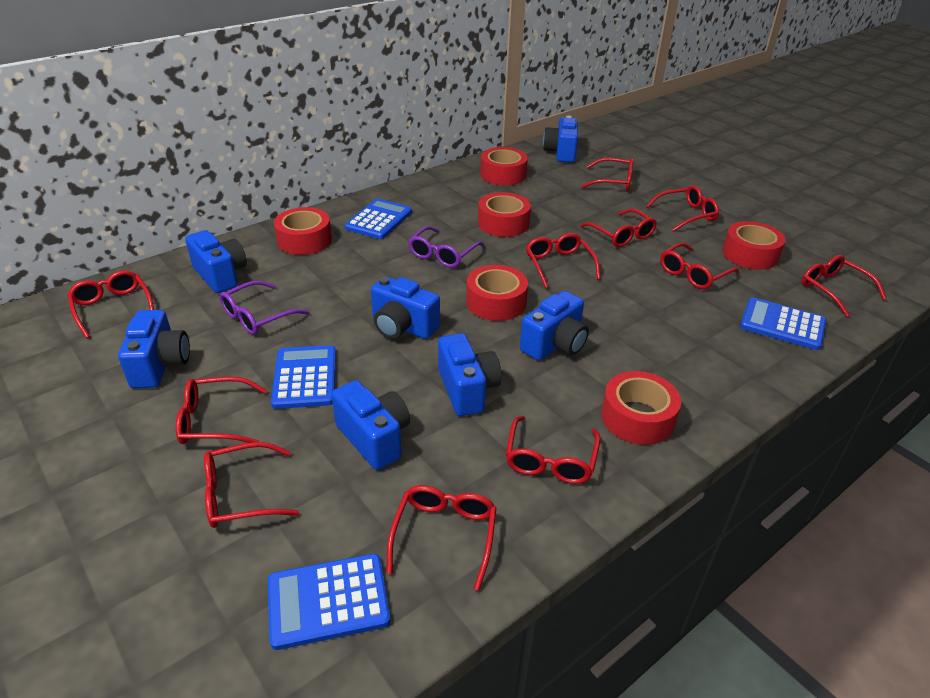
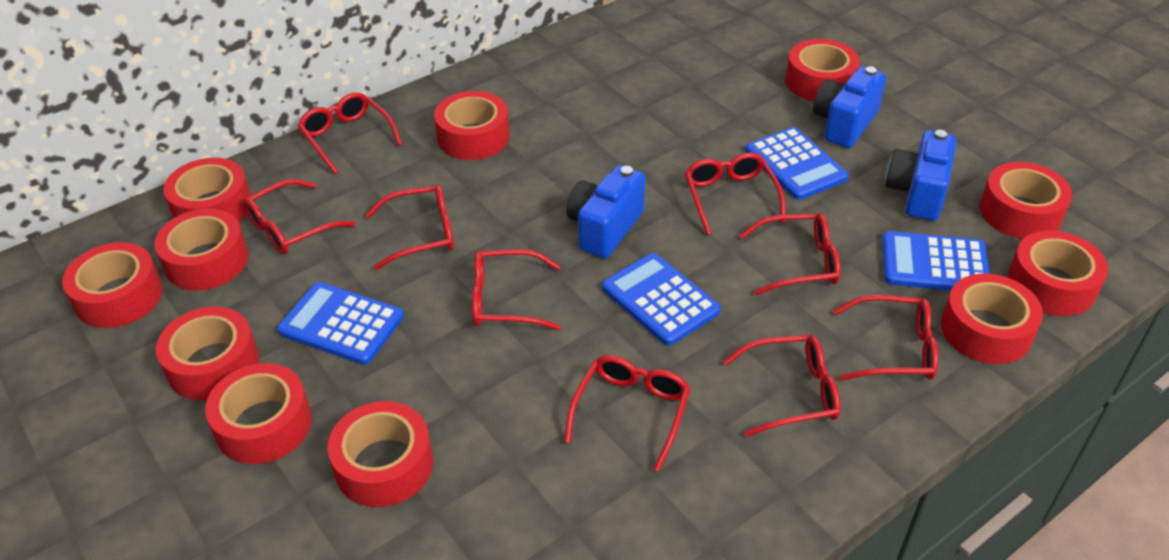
blue camera: [118,310,190,388] [185,230,247,293] [332,380,410,470] [371,276,440,339] [438,333,502,416] [520,291,589,361] [543,116,578,163] = 7 -> [566,165,645,258] [813,67,886,148] [885,130,956,221] = 3
purple glasses: [220,281,310,335] [408,226,484,268] = 2 -> none = 0
red glasses: [67,270,154,338] [176,376,267,444] [204,442,300,528] [387,485,497,591] [506,416,600,484] [526,233,601,288] [580,209,657,247] [581,158,634,191] [646,185,719,231] [660,243,739,289] [802,255,887,317] = 11 -> [243,179,355,255] [298,92,402,174] [365,184,454,270] [472,249,561,330] [564,355,690,471] [685,153,786,235] [723,335,840,437] [739,213,841,295] [833,295,938,380] = 9
red tape: [274,207,332,255] [466,265,528,321] [478,192,531,237] [480,147,528,185] [601,371,681,445] [722,221,786,270] = 6 -> [62,242,163,328] [154,209,249,290] [156,307,259,400] [163,158,251,222] [205,363,312,464] [327,401,433,507] [434,91,510,160] [786,39,860,102] [941,274,1043,364] [980,162,1072,239] [1008,230,1108,316] = 11

